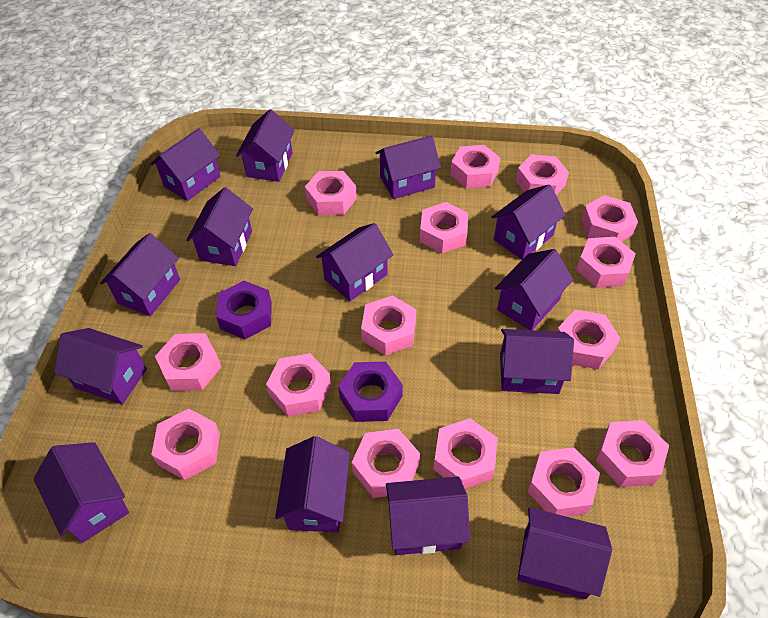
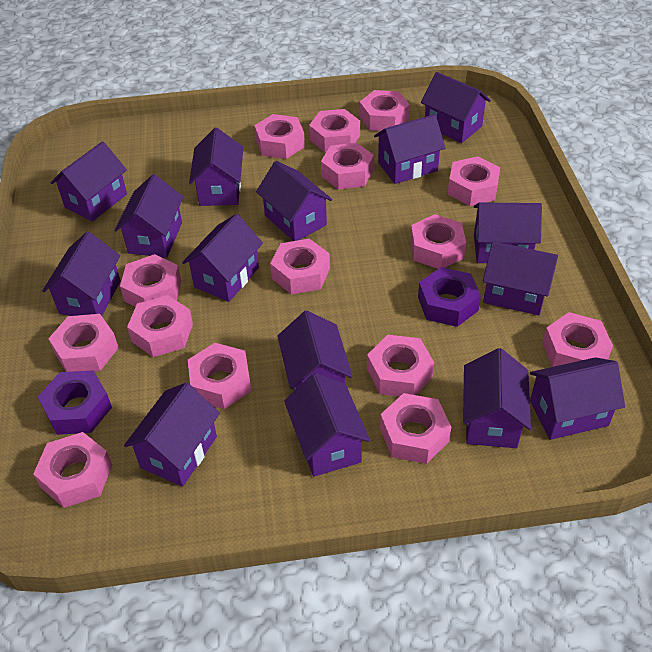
purple house: [33,442,129,543] [54,328,147,405] [100,233,180,316] [151,128,220,201] [186,187,253,266] [236,109,295,182] [275,436,350,533] [316,223,393,301] [376,135,441,199] [386,476,470,555] [491,184,565,260] [495,249,573,330] [500,329,574,394] [517,507,612,599] = 14 -> [42,232,121,316] [51,141,127,222] [115,174,183,258] [124,382,220,487] [182,214,263,302] [189,128,243,206] [256,161,332,241] [277,310,353,391] [284,373,370,477] [374,114,445,184] [421,72,491,143] [463,348,531,448] [474,203,542,263] [483,241,558,315] [530,357,625,440] = 15

